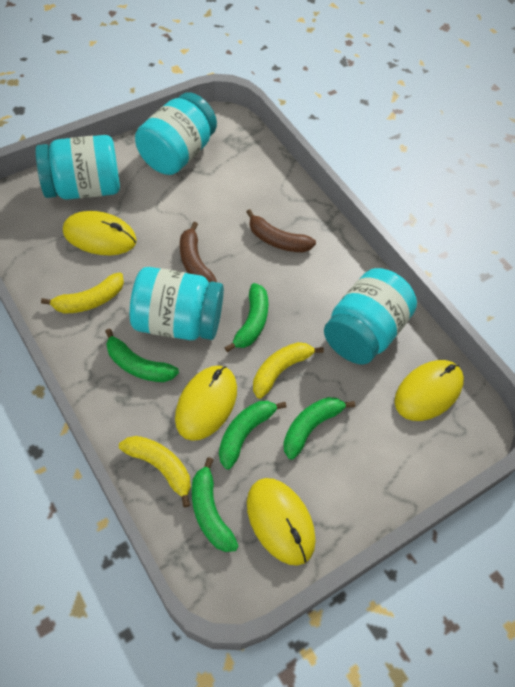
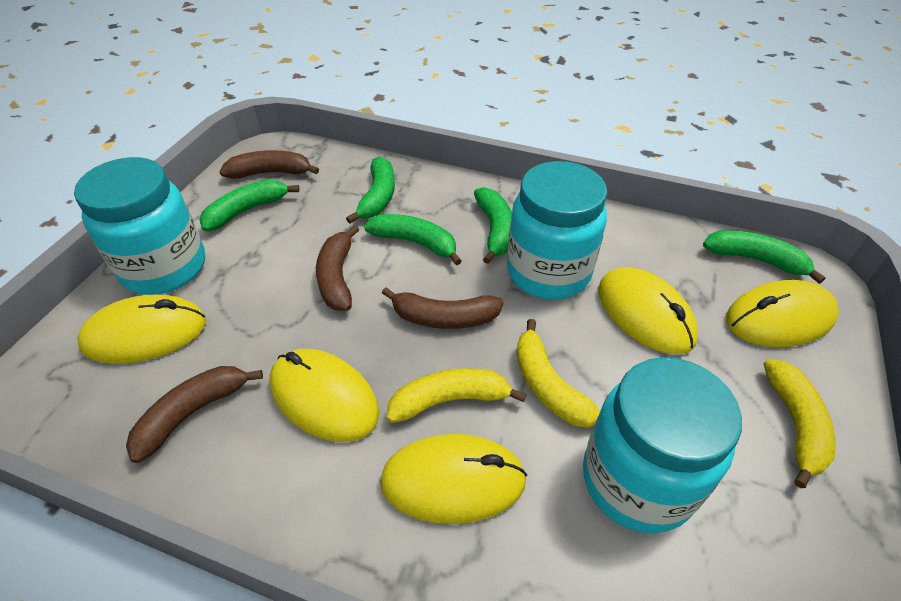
brown banana: [180,222,217,283] [246,209,316,252] = 2 -> [126,366,263,463] [220,150,319,179] [316,225,359,311] [382,287,504,329] = 4
turquoise jar: [35,135,120,200] [130,267,224,340] [135,92,217,175] [324,268,417,365] = 4 -> [74,157,205,295] [507,161,607,300] [583,357,742,533] = 3
yellow mouse: [63,211,137,255] [175,365,237,441] [247,478,316,566] [395,360,464,421] = 4 -> [77,295,206,364] [270,349,379,442] [380,434,527,524] [598,267,698,354] [726,280,839,347] = 5

